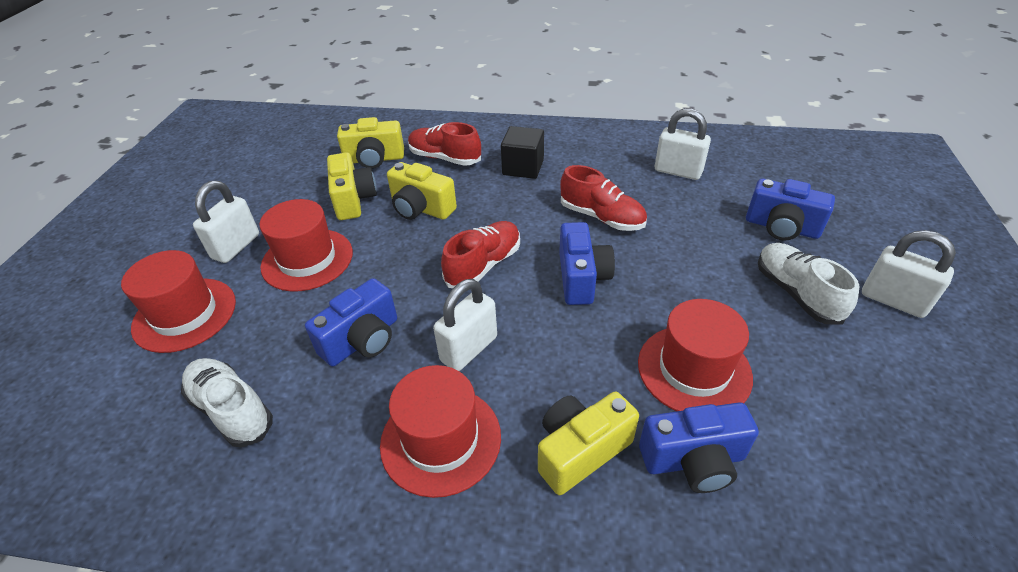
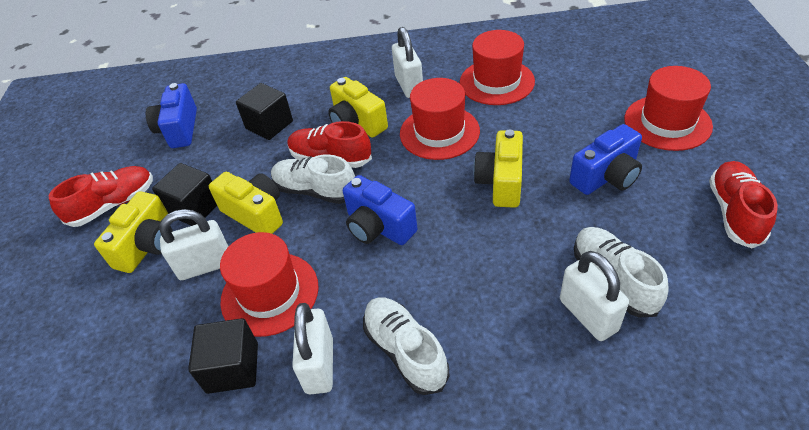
black cube: [501,126,544,179] = 1 -> [152,163,217,226] [188,318,258,394] [236,83,293,140] = 3
blue camera: [305,278,397,366] [559,222,615,305] [639,402,759,493] [746,179,835,240] = 4 -> [146,83,197,148] [343,175,417,245] [569,124,642,195] = 3
white shoe: [181,358,273,447] [758,243,859,325] = 2 -> [271,154,355,204] [363,297,449,395] [574,227,669,317] = 3

